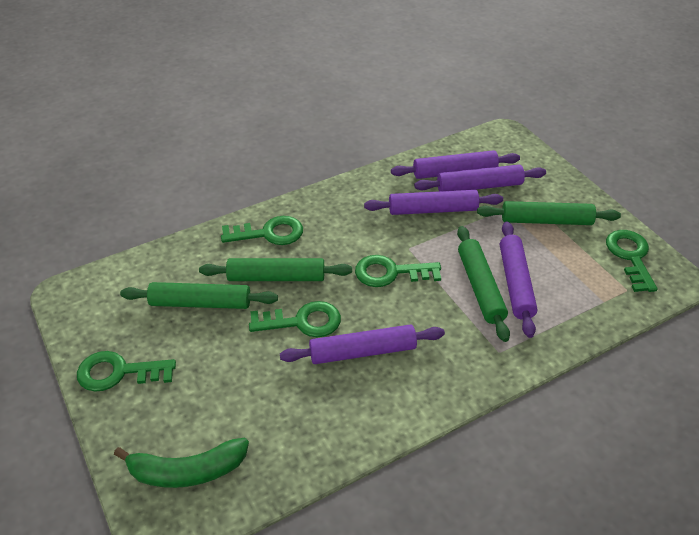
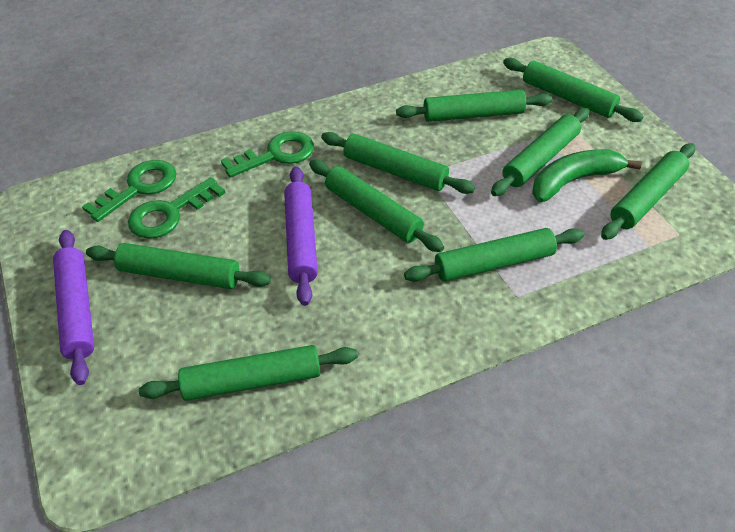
green key: [77,351,176,392] [221,216,303,245] [249,301,341,337] [355,255,441,287] [606,230,658,292] = 5 -> [82,160,176,222] [128,177,225,239] [221,131,314,178] = 3
green rolling pin: [120,282,278,309] [199,258,352,281] [457,226,510,342] [477,201,621,225] = 4 -> [86,243,271,289] [139,345,358,401] [309,160,444,252] [321,132,475,194] [396,90,552,122] [404,228,584,282] [491,108,589,196] [503,58,644,122] [601,143,695,240] = 9
purple rolling pin: [280,324,445,364] [364,190,503,215] [391,150,520,179] [414,165,546,191] [500,222,537,338] = 5 -> [53,230,94,385] [284,166,318,306] = 2

